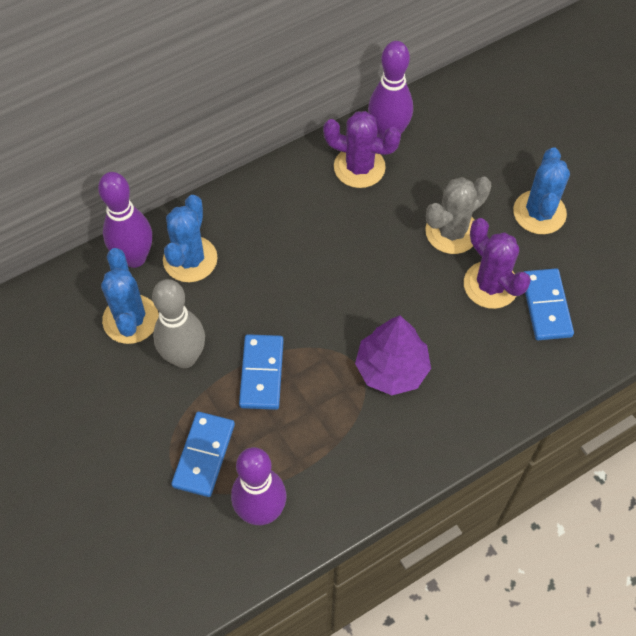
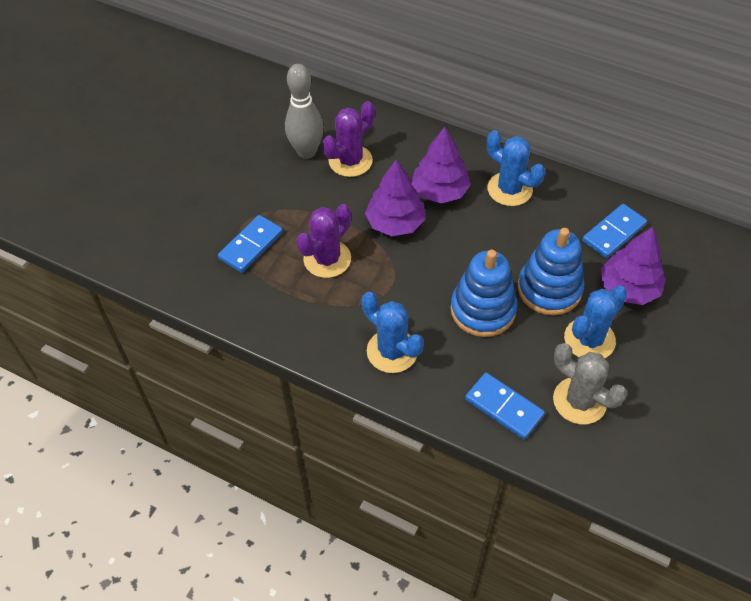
blue stacking toy: none = 0 -> [451,250,517,337] [518,228,584,315] = 2
purple bowling pin: [98,172,152,268] [231,447,287,525] [368,41,413,138] = 3 -> none = 0
purple tree: [355,315,431,395] = 1 -> [365,160,425,236] [412,127,471,204] [601,227,666,305] = 3

